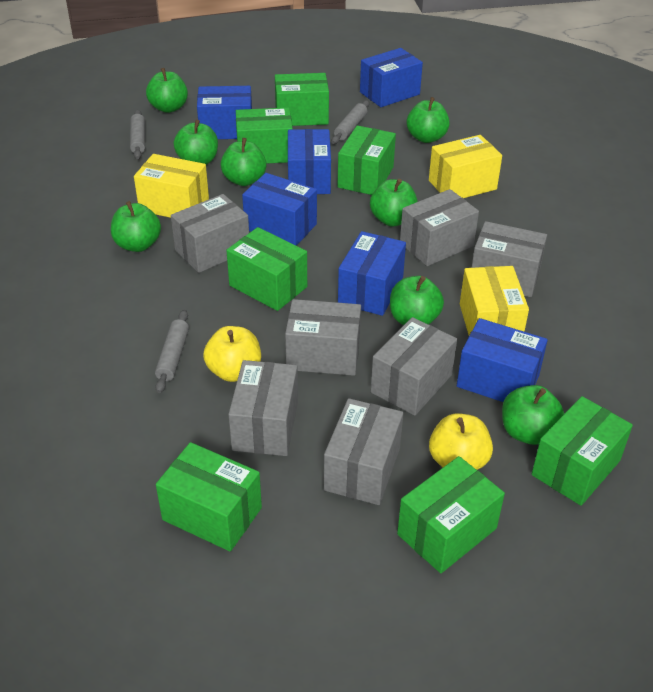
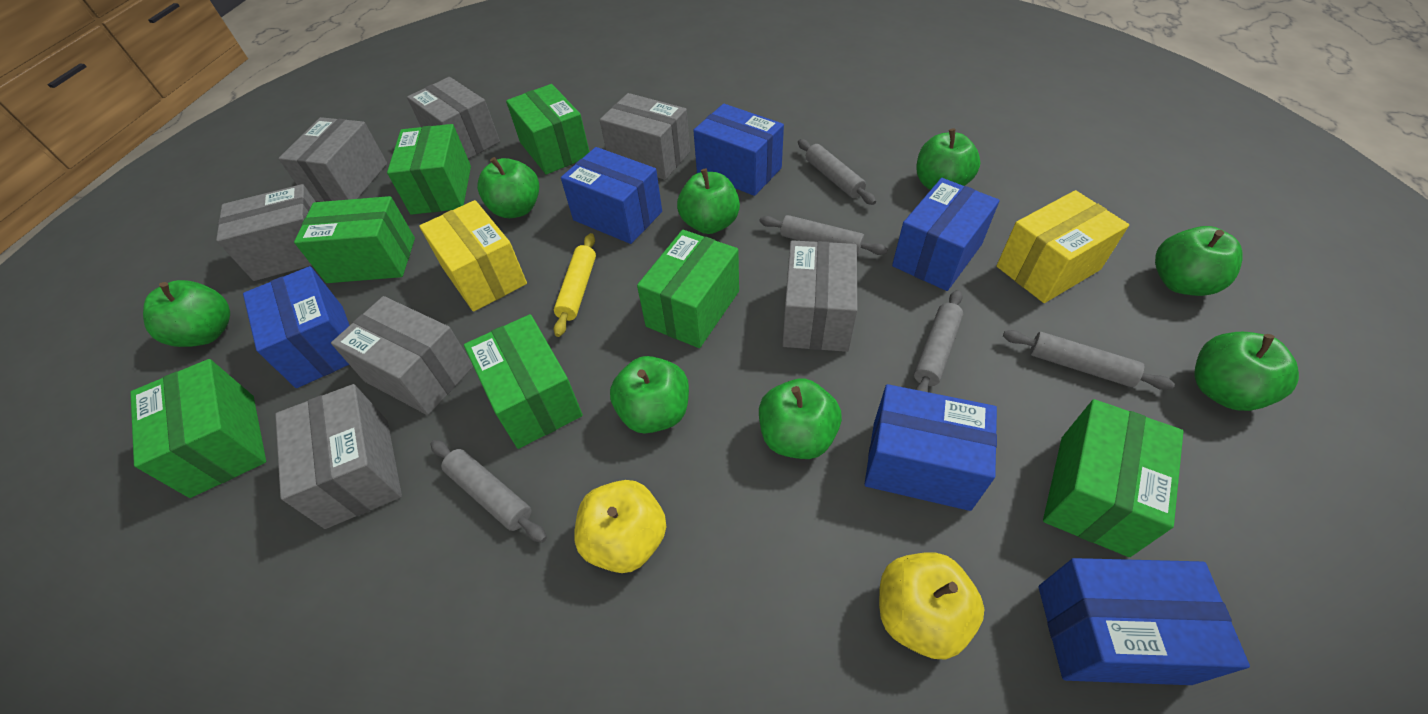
grey rolling pin: [130,110,145,159] [155,310,189,393] [332,100,369,144] = 3 -> [430,440,547,543] [759,215,888,255] [798,139,876,205] [914,290,963,392] [1003,330,1175,390] = 5
yellow box: [134,154,209,218] [429,135,502,198] [460,266,529,335] = 3 -> [419,200,527,312] [997,190,1129,303] = 2
yellow rolling pin: none = 0 -> [554,233,596,337] = 1

